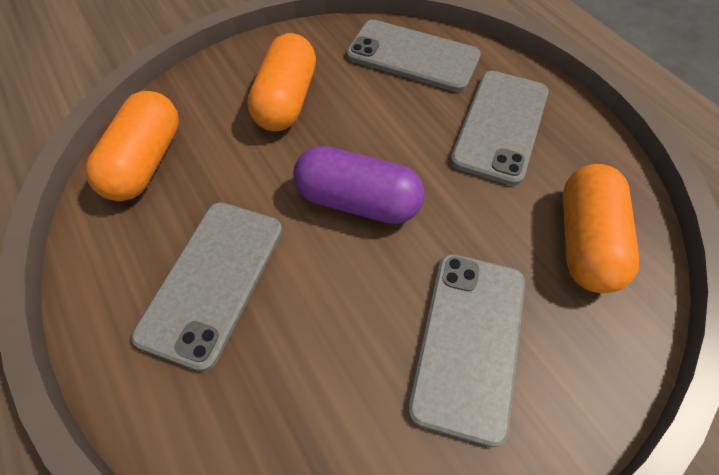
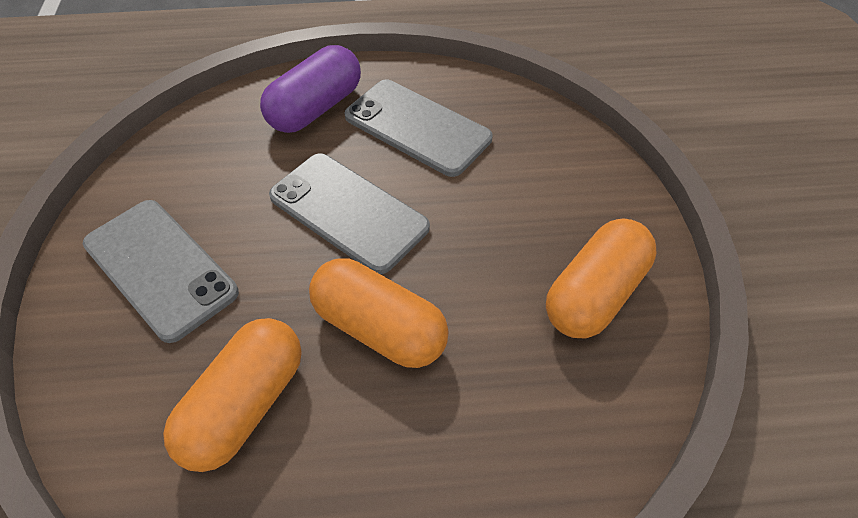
grey phone: [131,202,282,372] [347,20,481,92] [408,254,525,447] [450,71,548,186] = 4 -> [83,200,239,343] [269,153,430,274] [345,79,493,177] = 3

